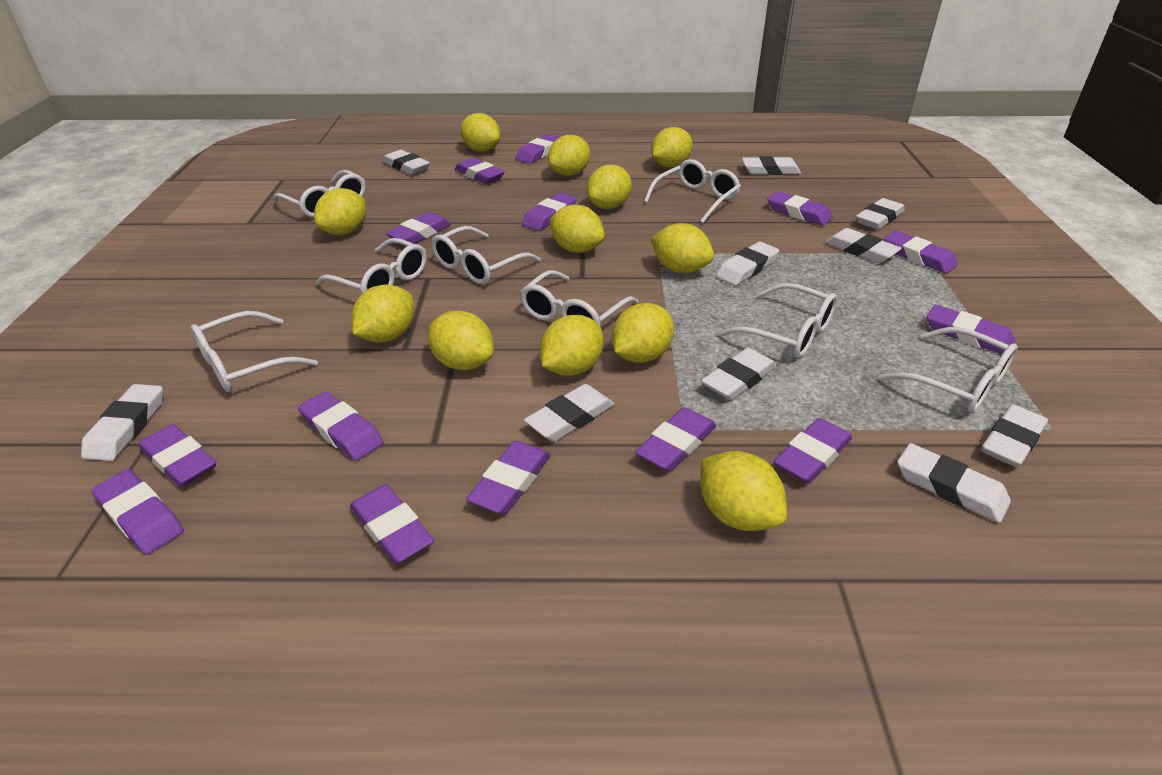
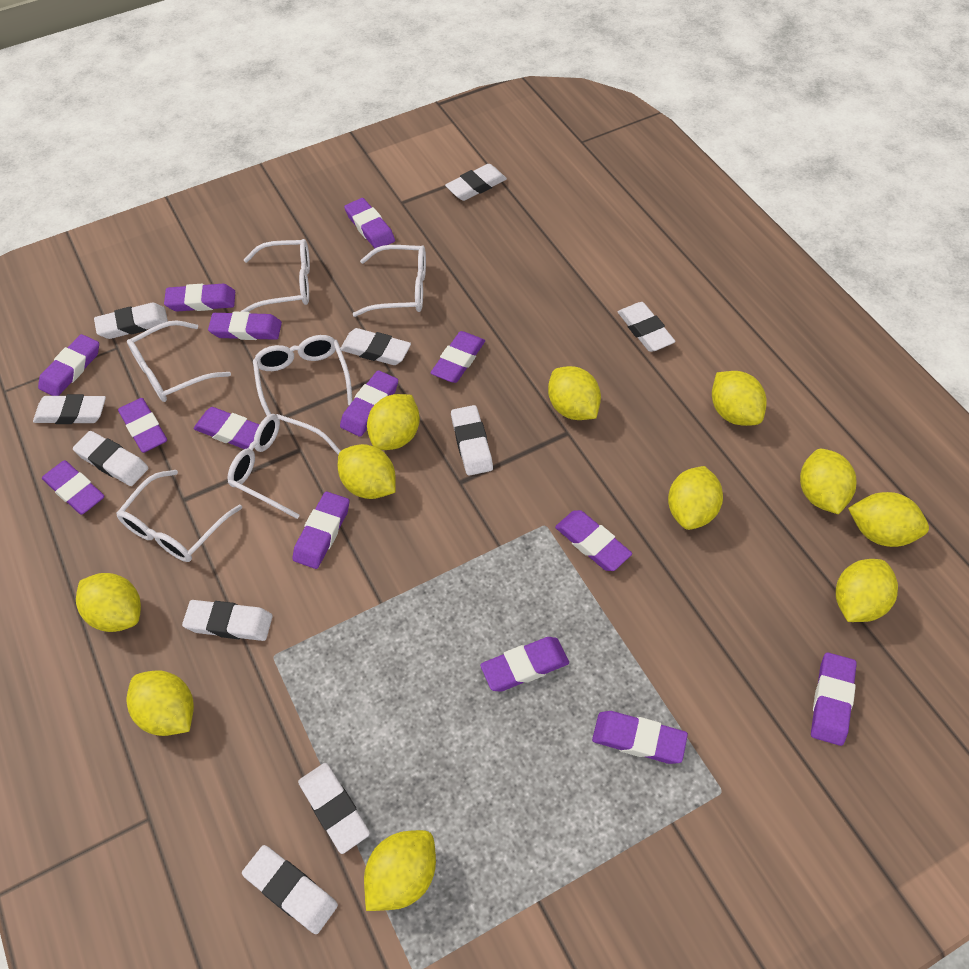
white glasses: [191,311,318,392] [273,170,366,217] [316,238,427,294] [431,226,541,284] [520,270,639,325] [644,159,741,223] [718,283,837,358] [879,327,1018,413] = 8 -> [116,470,242,562] [127,321,231,402] [227,414,340,519] [240,239,310,312] [253,335,353,416] [352,245,426,317] = 6
yellow lemon: [314,188,366,235] [352,284,415,343] [428,311,494,370] [460,113,500,152] [540,315,604,376] [548,135,590,176] [550,205,605,253] [587,165,632,209] [612,303,674,363] [651,127,693,168] [651,223,714,273] [700,451,787,531] = 12 -> [76,573,141,632] [127,670,194,736] [338,444,396,499] [364,830,436,911] [367,394,420,450] [548,366,601,420] [668,466,723,530] [712,371,766,426] [800,449,856,514] [836,559,898,622] [848,492,929,547] = 11

